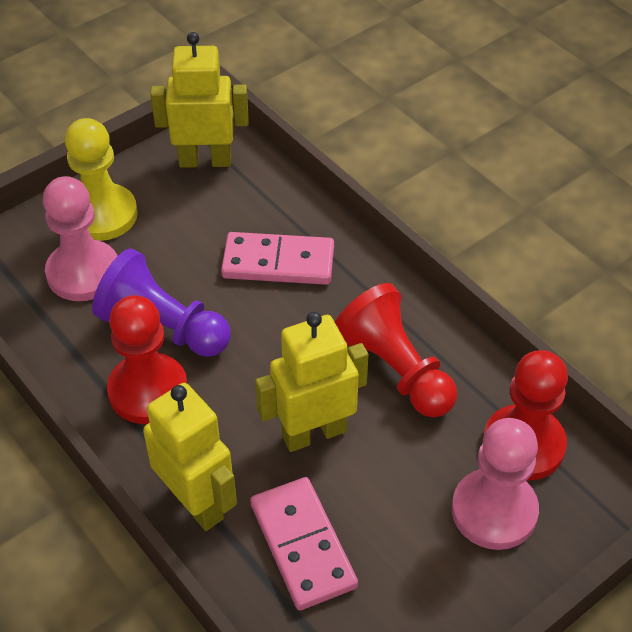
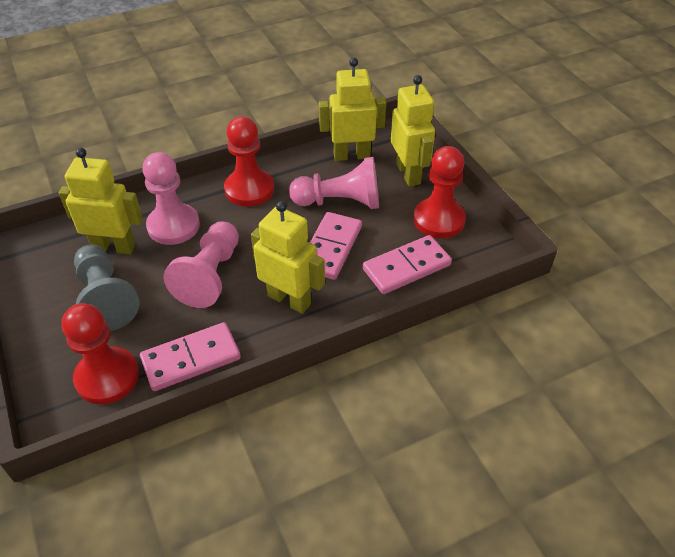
grey pawn: none = 0 -> [74,244,140,331] = 1
pink domino: [221,232,334,285] [250,477,358,610] = 2 -> [140,322,241,391] [310,212,362,280] [363,235,452,294] = 3
pink pawn: [43,176,117,301] [452,418,539,550] = 2 -> [142,152,200,245] [163,222,239,308] [289,157,379,209] = 3
purple pawn: [92,248,231,357] = 1 -> none = 0
yellow pawn: [65,118,138,241] = 1 -> none = 0
yellow robot: [143,383,237,531] [150,32,249,168] [255,312,368,452] = 3 -> [59,148,143,254] [251,201,325,314] [319,58,386,161] [391,75,435,186] = 4

